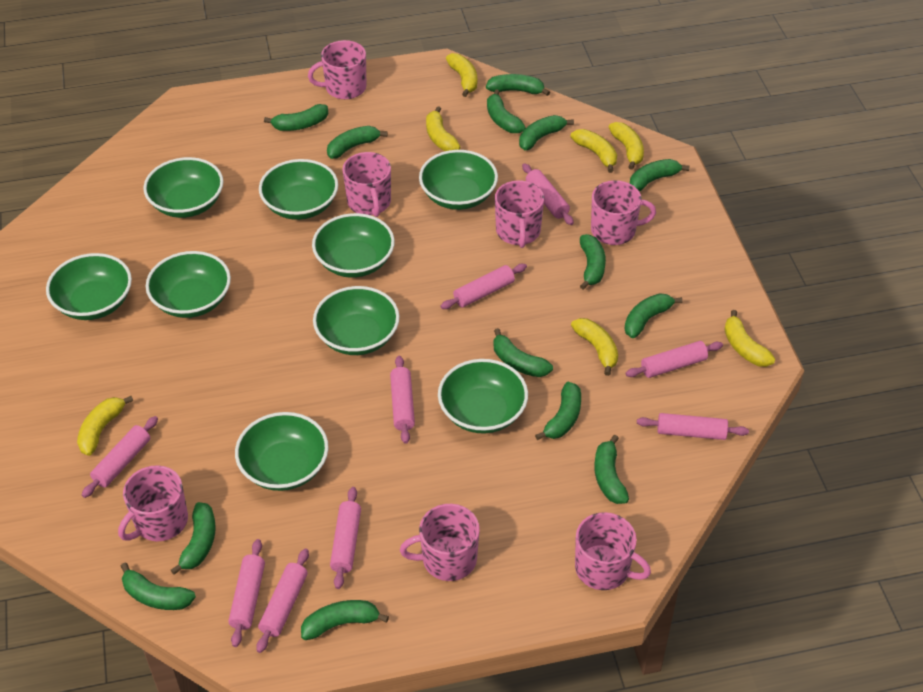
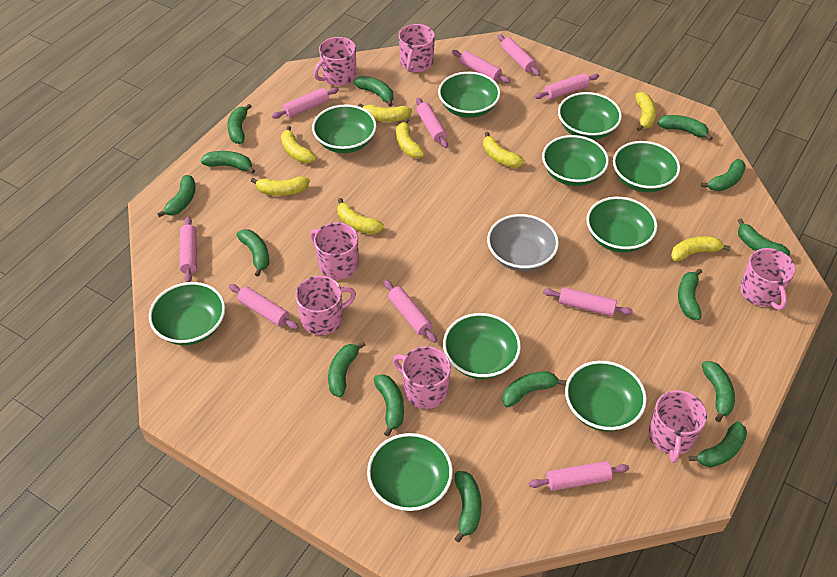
green banana: [120,563,196,610] [171,502,216,575] [264,104,328,131] [301,600,389,640] [327,126,388,159] [486,74,550,96] [487,90,526,133] [493,328,553,377] [519,115,574,150] [535,382,581,440] [580,234,606,290] [594,435,629,504] [624,293,683,338] [630,159,690,192] = 14 -> [157,175,196,217] [201,151,255,174] [227,104,252,144] [237,229,269,276] [328,341,365,397] [353,76,393,107] [374,374,404,436] [454,471,482,542] [502,371,566,408] [658,115,713,141] [678,268,702,320] [689,421,747,467] [701,159,746,191] [702,361,735,422] [738,219,790,256] = 15
green bowl: [46,253,132,320] [143,157,223,218] [146,251,231,318] [235,412,329,491] [259,159,338,220] [312,213,395,278] [313,286,399,355] [419,150,498,210] [438,359,528,434] = 9 -> [149,282,225,345] [312,104,377,153] [367,433,453,511] [438,72,501,118] [443,313,521,379] [542,135,609,186] [558,92,622,140] [565,361,647,431] [586,197,657,253] [613,141,680,192] = 10
grey bowl: none = 0 -> [487,214,559,271] = 1
pink rolling pin: [82,416,158,498] [228,539,265,647] [256,548,309,653] [330,487,361,589] [390,356,415,444] [440,264,527,309] [522,163,574,225] [625,341,723,378] [637,413,749,440] = 9 -> [180,216,197,282] [229,284,299,330] [272,87,339,119] [384,280,437,343] [416,97,448,148] [452,50,510,83] [498,34,540,76] [529,461,629,491] [535,73,599,100] [543,287,633,316] = 10
yellow banana: [77,396,133,456] [426,106,461,151] [446,53,477,97] [571,129,617,173] [571,318,618,376] [609,122,644,170] [724,310,775,367] = 7 -> [251,176,310,196] [281,126,316,163] [337,198,384,234] [358,103,412,122] [396,118,424,159] [483,132,525,168] [635,92,656,131] [671,236,731,261] = 8

